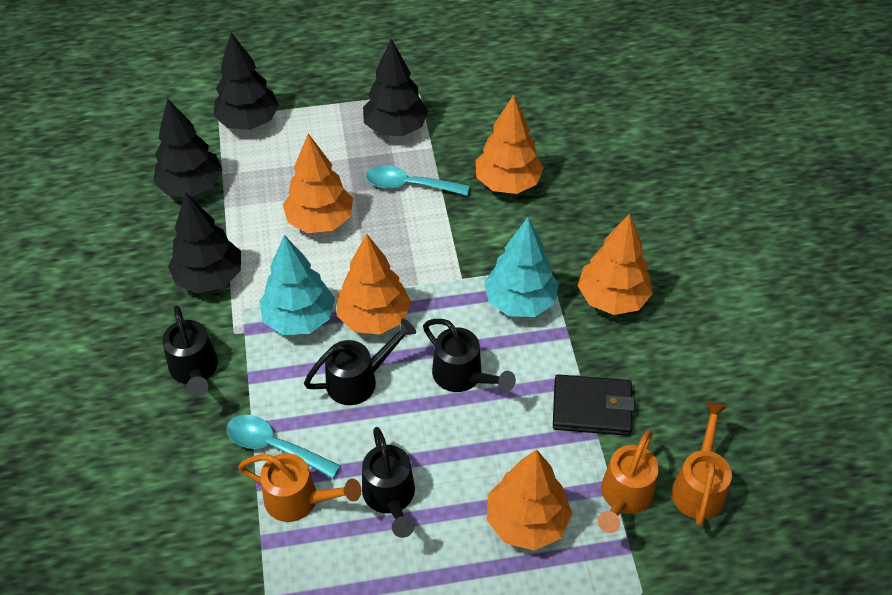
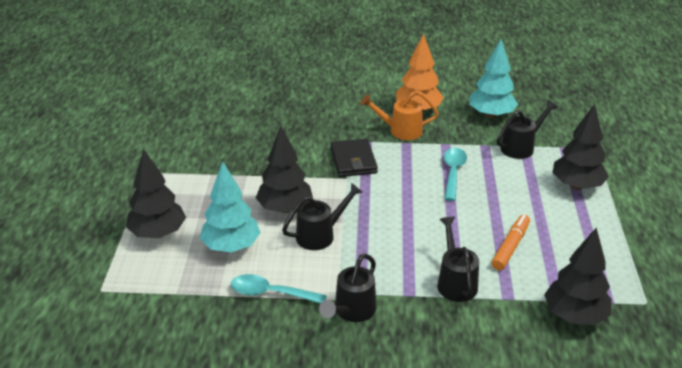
orange marker: none = 0 -> [492,214,530,271] = 1
orange tree: [283,134,353,233] [337,234,411,335] [476,95,544,194] [487,449,572,551] [578,214,653,315] = 5 -> [396,33,444,112] = 1
orange watering can: [238,453,361,522] [597,430,659,533] [672,402,732,526] = 3 -> [360,91,439,140] = 1

